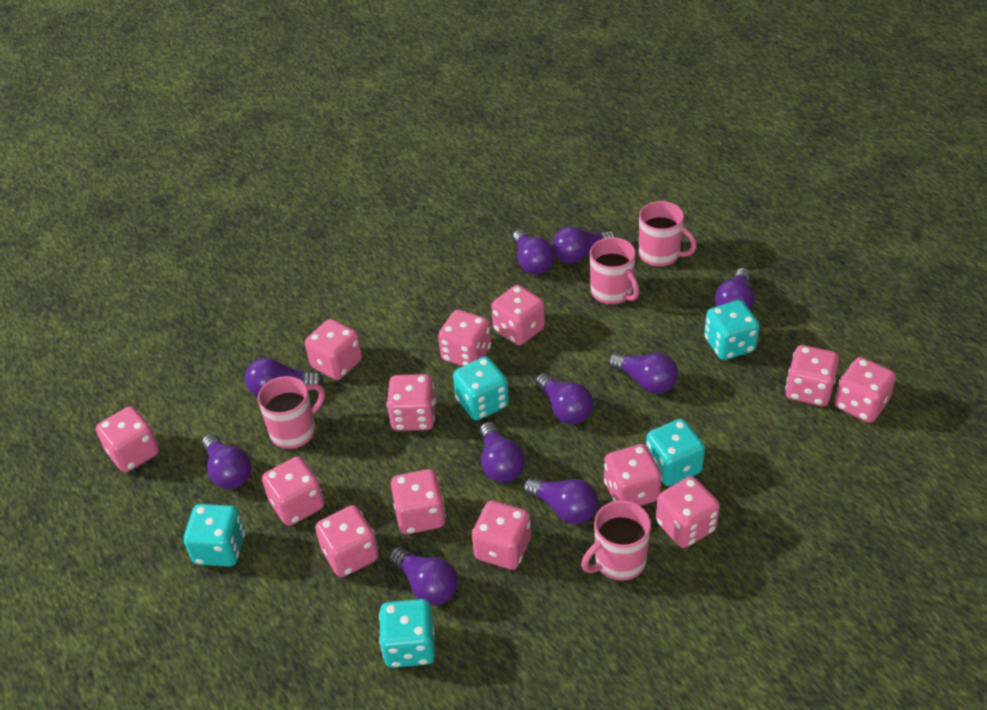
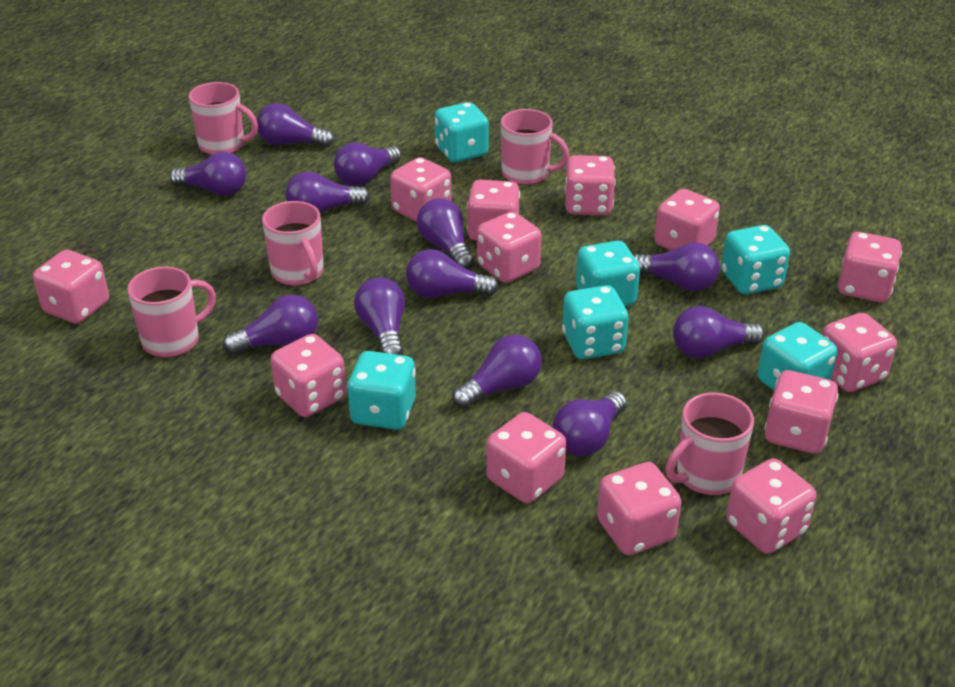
pink mug: [258,376,325,449] [581,500,651,581] [590,237,639,305] [639,201,697,267] = 4 -> [127,267,216,358] [189,82,258,155] [262,201,324,286] [501,109,569,185] [665,392,754,495] = 5
purple light bulb: [202,434,252,489] [245,358,324,396] [389,546,458,606] [480,422,525,482] [512,229,555,275] [523,476,598,524] [535,373,593,425] [552,226,616,264] [608,352,678,394] [715,268,755,310] = 10 -> [169,152,246,196] [223,295,318,355] [257,103,334,147] [286,172,370,213] [334,142,401,186] [354,277,405,355] [406,249,499,298] [417,198,474,269] [452,335,541,409] [553,391,627,457] [634,243,720,291] [673,306,765,358] = 12
turquoise dice: [184,504,245,567] [379,599,435,668] [453,357,509,421] [646,419,705,486] [704,300,760,360] = 5 -> [347,351,416,430] [435,102,489,162] [562,285,629,359] [576,241,640,306] [721,225,790,295] [758,322,838,390] = 6

